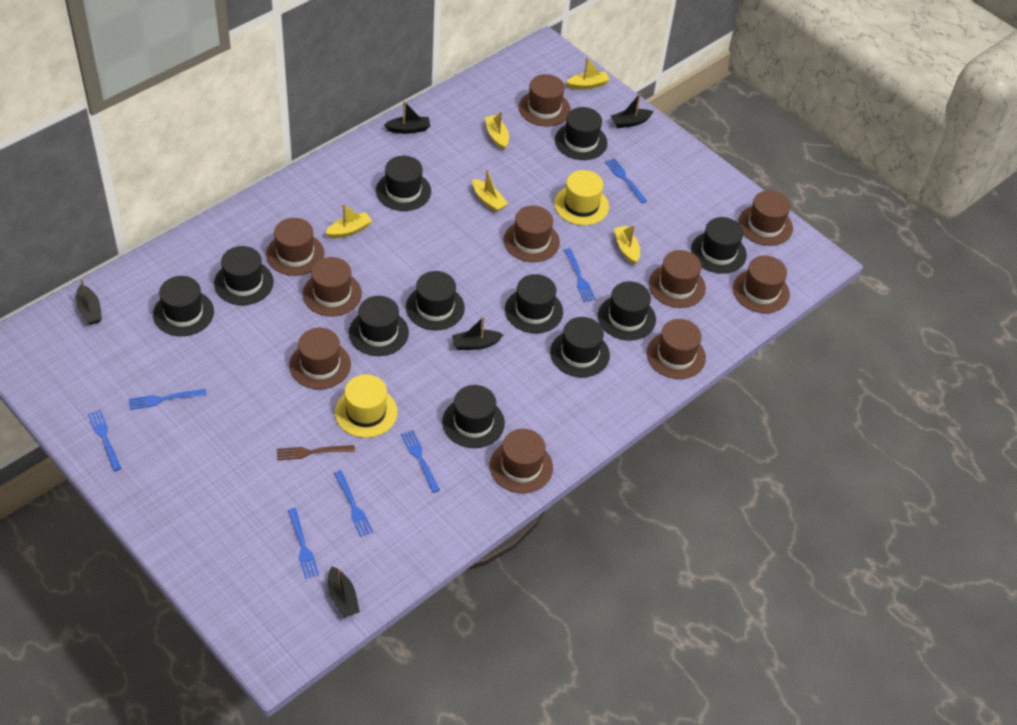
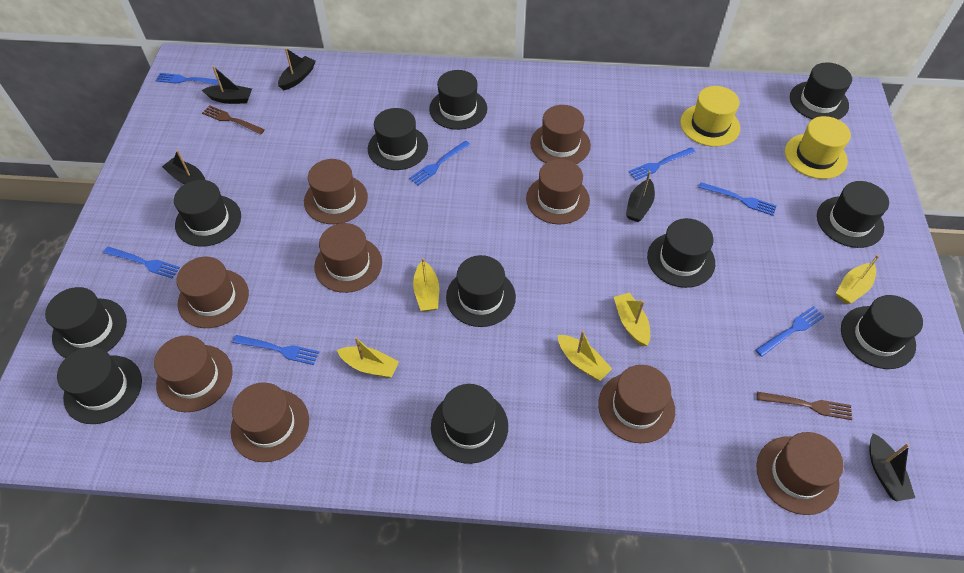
brown fork: [277,445,355,460] = 1 -> [202,105,265,134] [757,392,852,420] = 2
brown hat: [266,218,324,276] [289,328,351,389] [303,257,362,316] [490,429,553,493] [504,205,560,262] [519,74,571,126] [647,319,706,379] [649,250,706,308] [733,256,790,313] [738,190,793,246] = 10 -> [154,336,233,412] [176,257,249,328] [230,382,309,462] [304,159,368,224] [314,223,382,293] [526,159,590,224] [530,105,591,164] [598,365,675,443] [756,432,843,515] = 9

